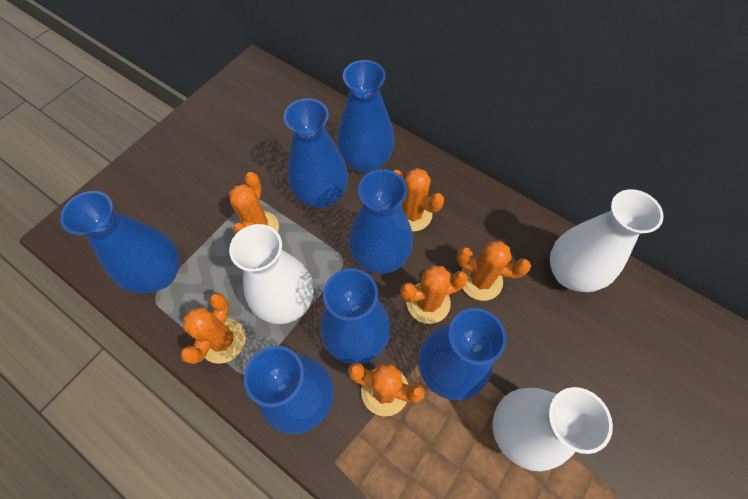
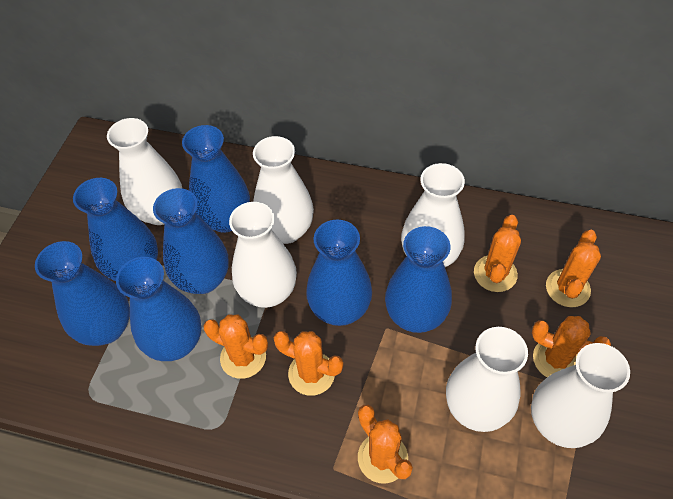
white vase: [229,224,314,324] [493,387,613,471] [550,189,663,292] = 3 -> [107,118,182,225] [229,202,297,308] [253,136,314,244] [401,163,465,267] [446,327,528,432] [531,343,630,448] = 6

